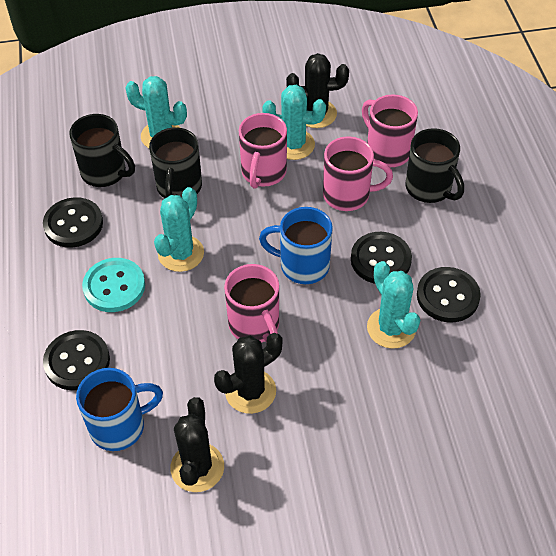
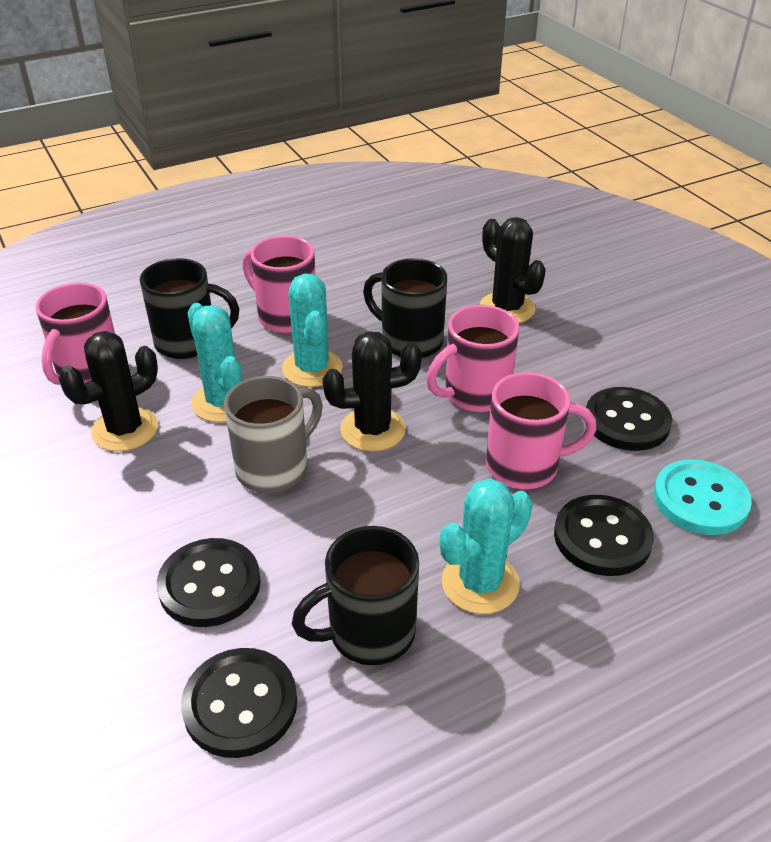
blue mug: [76,368,163,451] [259,207,333,284] = 2 -> none = 0
grey mug: none = 0 -> [224,376,323,493] = 1
turquoise cactus: [125,76,187,148] [154,187,204,272] [262,85,326,160] [367,261,420,349] = 4 -> [188,303,243,422] [282,274,343,387] [440,478,533,614] = 3

